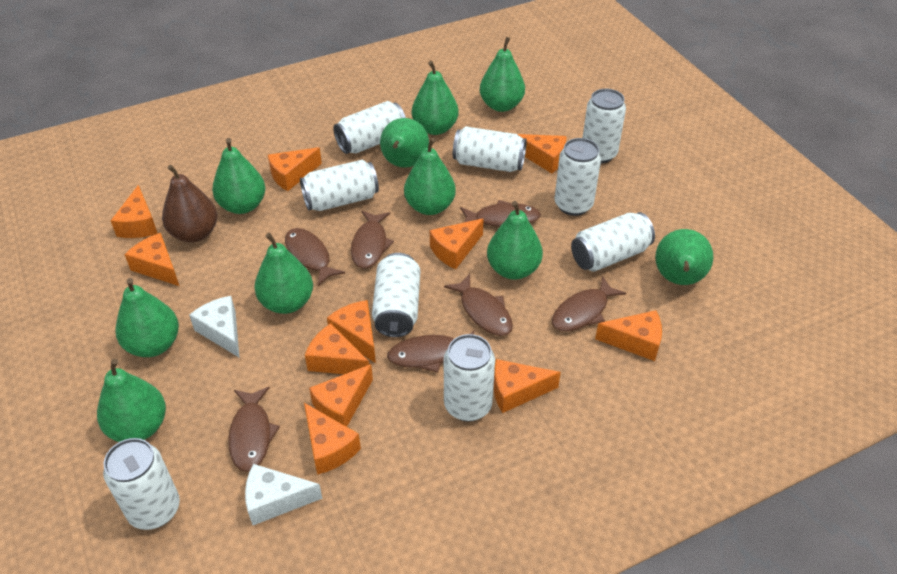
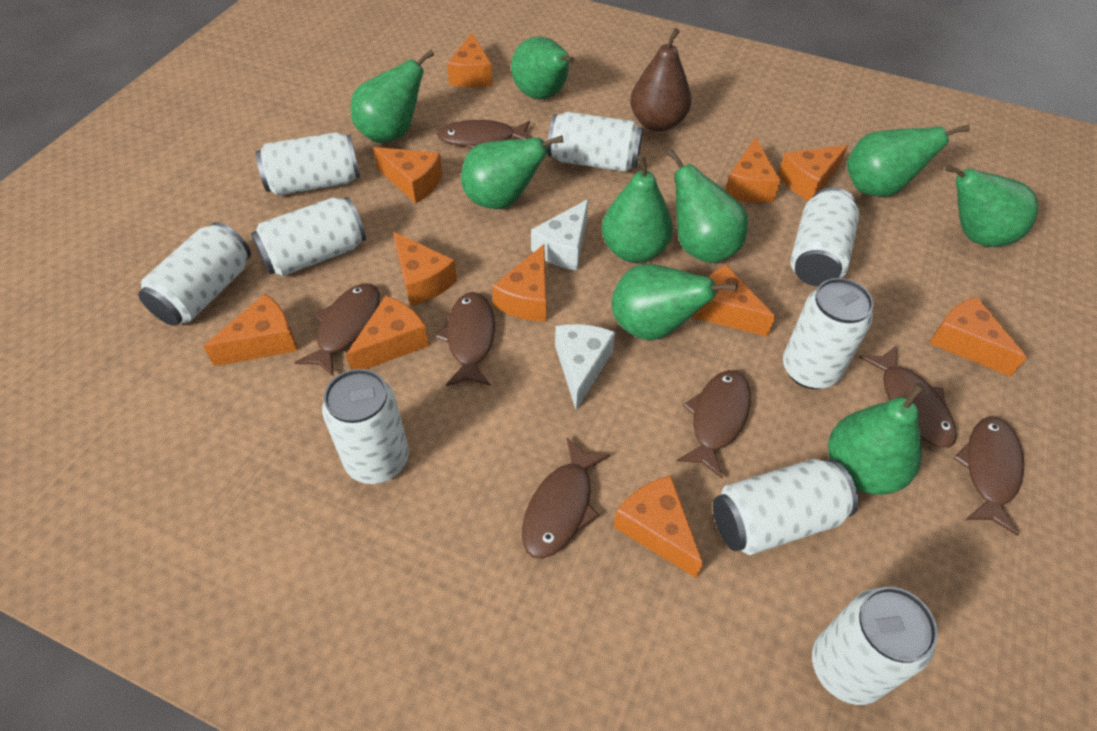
green pear: [97,359,166,442] [115,278,179,357] [212,138,266,214] [254,233,313,314] [380,118,429,168] [404,138,456,215] [412,61,459,135] [480,37,525,112] [487,201,543,280] [655,229,713,285] = 10 -> [351,50,434,143] [461,135,563,209] [511,36,574,99] [602,154,673,263] [612,264,737,340] [667,149,748,263] [828,383,925,495] [847,124,970,197] [945,164,1038,247] = 9

